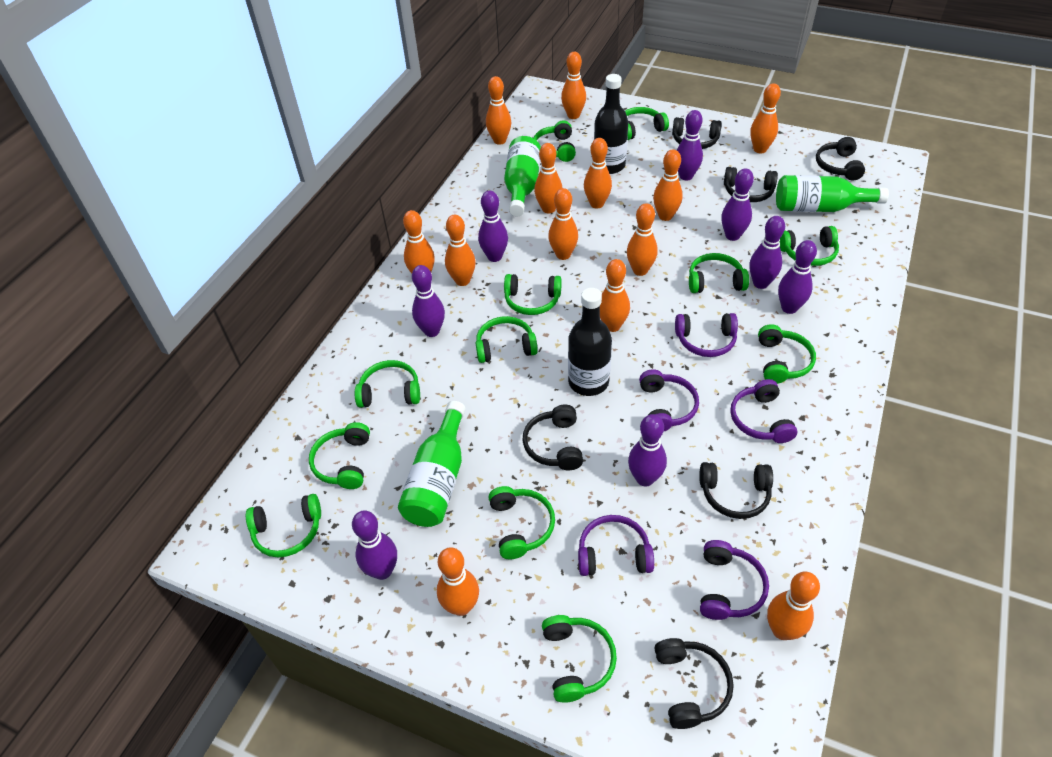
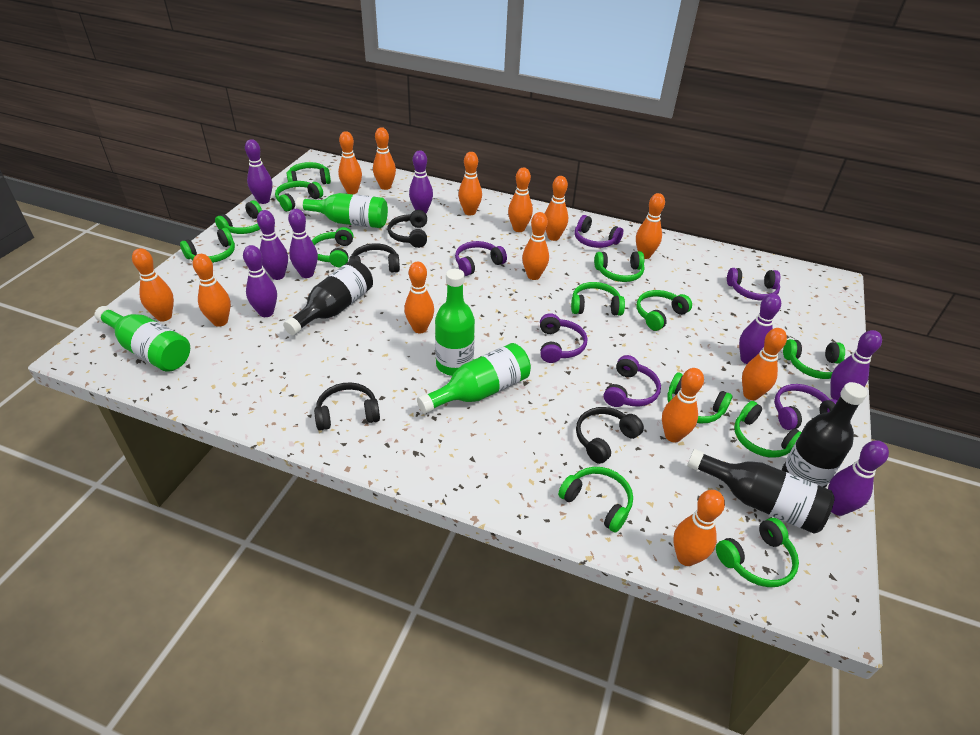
black bottle: [568,288,612,396] [594,74,628,174] = 2 -> [283,260,373,335] [687,449,835,534] [782,382,867,488] = 3
black headphones: [522,405,583,470] [655,638,734,729] [672,117,722,149] [699,462,773,519] [724,167,778,202] [816,137,865,181] = 6 -> [314,382,380,431] [349,243,400,273] [387,210,427,248] [576,407,644,464] = 4
green bottle: [398,401,466,527] [504,136,541,216] [776,175,889,212] = 3 -> [94,306,190,372] [296,193,388,228] [417,343,531,414] [435,269,475,376] = 4
green headphones: [246,494,321,557] [309,422,370,489] [355,360,420,407] [476,316,538,363] [489,486,555,559] [504,274,562,315] [533,120,576,162] [542,615,617,703] [625,107,669,140] [689,253,749,293] [758,324,816,384] [780,226,839,266] = 12 -> [180,228,235,263] [215,201,262,234] [275,181,323,211] [286,162,331,184] [311,227,353,267] [558,467,633,533] [571,282,625,316] [594,251,645,282] [636,290,692,331] [667,373,732,424] [716,518,799,587] [734,401,801,458] [783,339,845,379] = 13
purple headphones: [578,515,654,576] [639,369,699,431] [675,313,738,357] [700,540,769,620] [730,379,797,443] = 5 -> [455,241,507,276] [540,313,587,363] [575,215,623,248] [604,355,661,407] [727,268,780,301] [774,384,838,430] = 6

